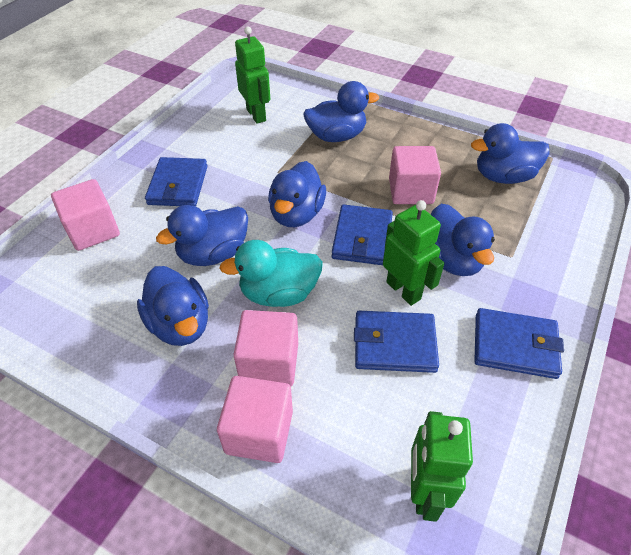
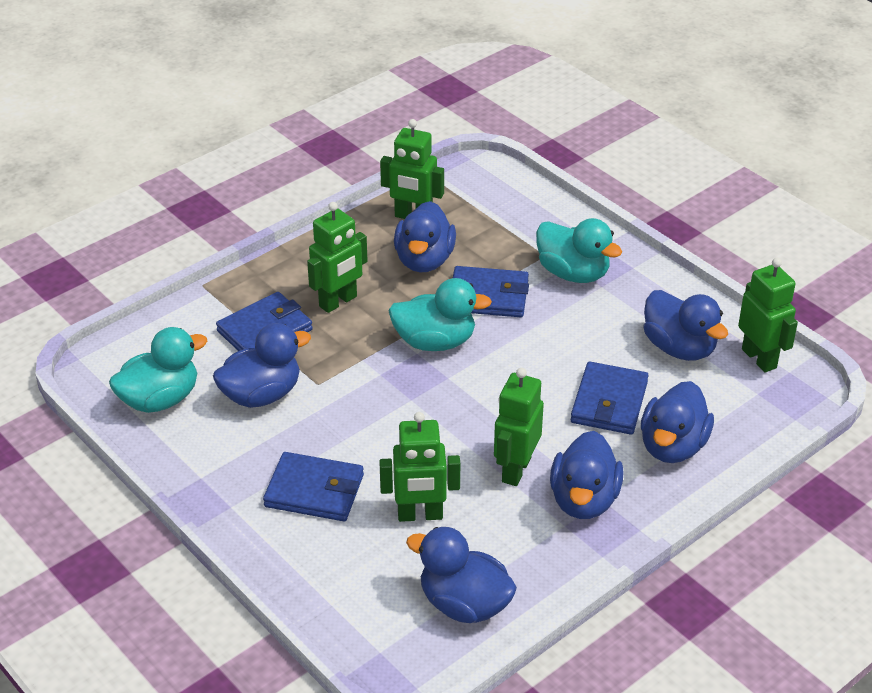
green robot: [235,27,270,124] [383,200,445,306] [411,411,473,522] = 3 -> [307,202,368,313] [379,412,460,522] [380,119,444,219] [494,368,544,486] [738,258,798,373] = 5
pink cube: [51,179,120,251] [217,376,293,463] [233,310,298,386] [389,146,441,204] = 4 -> none = 0
turquoise duck: [219,240,323,307] = 1 -> [109,327,207,413] [388,278,492,351] [536,218,622,283] = 3

